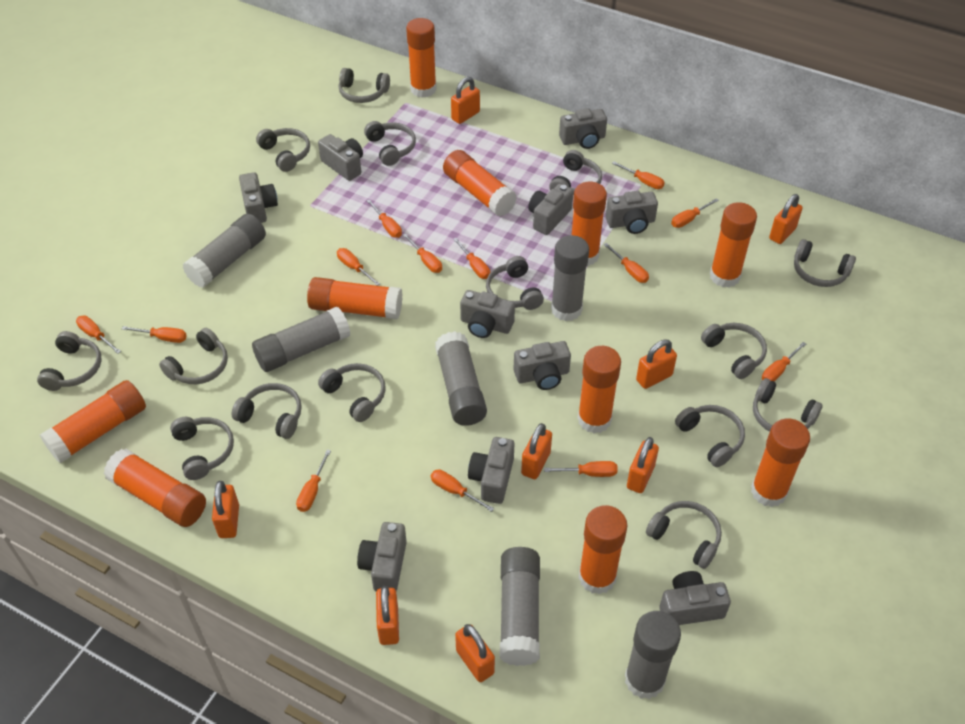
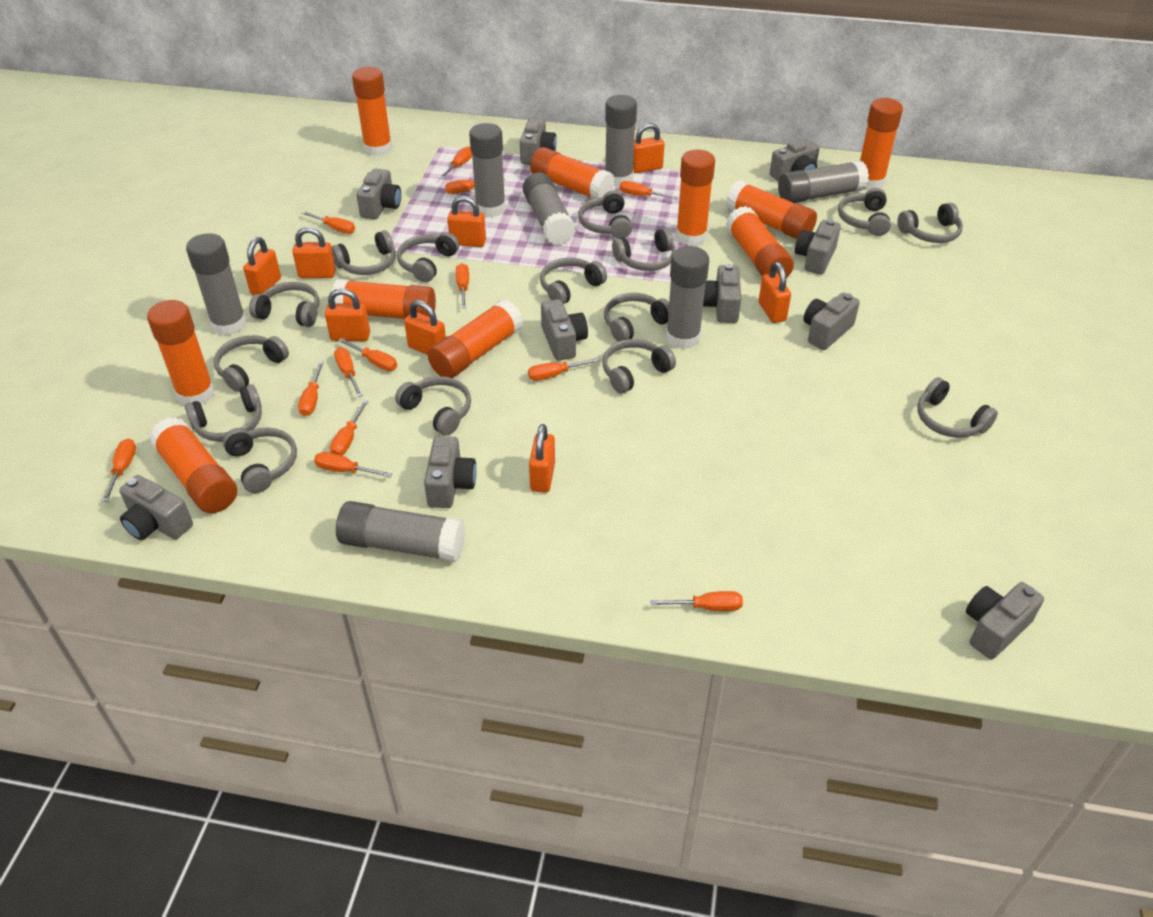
grey glue stick: [182,214,266,288] [252,307,350,372] [435,331,487,426] [500,547,540,666] [551,235,589,321] [625,611,681,699] = 6 -> [186,233,247,336] [336,501,465,562] [469,123,506,217] [523,172,575,245] [605,95,637,186] [666,246,709,349] [778,160,869,203] = 7

